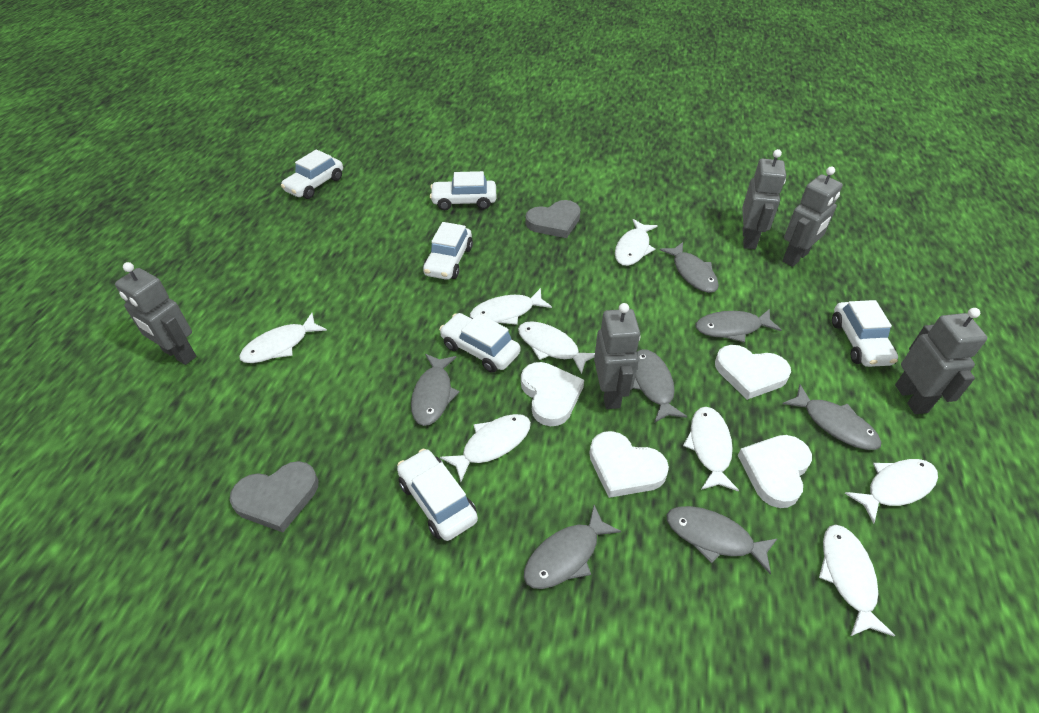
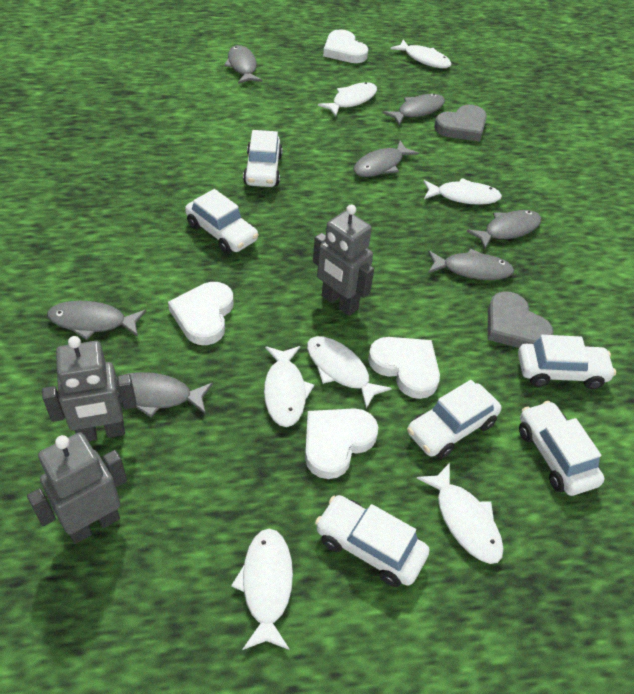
grey robot: [115,262,196,365] [594,303,640,409] [742,149,786,249] [782,167,843,267] [895,308,988,414] = 5 -> [27,432,127,544] [42,336,137,441] [313,205,374,316] = 3
white fish: [239,313,327,363] [440,414,531,482] [470,288,552,325] [518,321,595,374] [615,219,658,266] [683,407,739,491] [819,524,895,636] [845,459,938,524] = 8 -> [231,529,293,650] [264,346,314,427] [307,336,392,409] [318,82,377,116] [390,40,452,68] [417,463,504,564] [423,178,502,205] = 7

